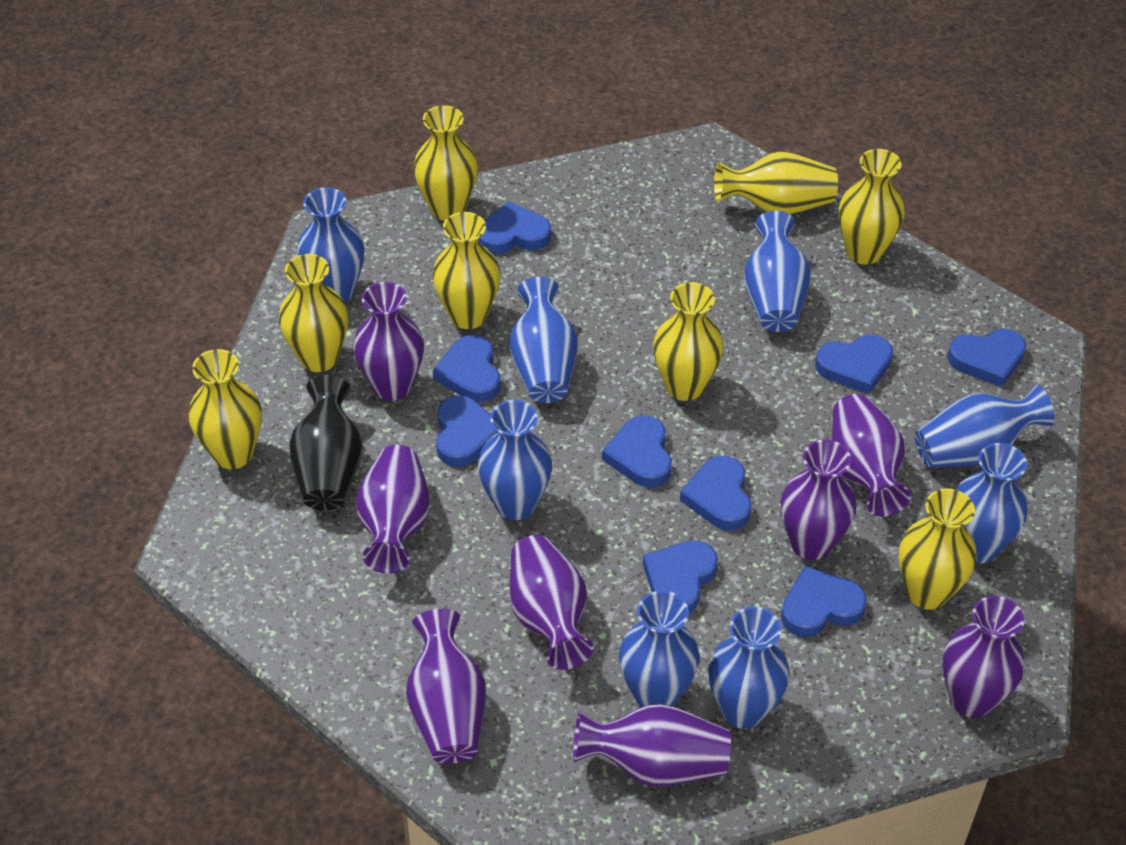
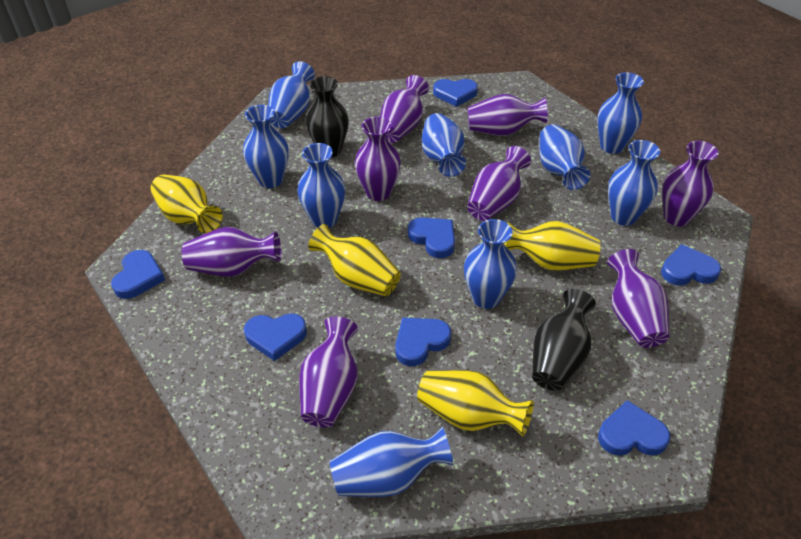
black vase: [289,375,362,511] = 1 -> [305,76,349,158] [532,289,596,391] = 2
blue heart: [433,335,500,402] [436,395,498,467] [478,201,551,254] [602,415,672,488] [643,540,718,613] [680,456,751,531] [781,566,867,637] [815,335,893,394] [948,328,1026,387] = 9 -> [111,250,165,299] [244,313,307,361] [395,317,451,366] [408,217,455,258] [433,79,478,107] [598,400,670,456] [661,244,721,286] = 7
blue vase: [297,187,364,303] [478,400,552,520] [509,276,578,403] [619,591,699,707] [708,607,789,729] [744,211,811,332] [915,385,1055,468] [956,443,1027,564] = 8 -> [243,105,289,188] [268,61,315,129] [297,143,345,228] [330,427,454,497] [422,113,466,177] [464,219,517,309] [539,124,590,190] [597,73,644,154] [608,140,660,226] = 9
yellow vase: [189,349,262,469] [279,254,348,372] [414,105,478,220] [432,212,501,329] [653,282,723,401] [714,151,838,214] [839,149,905,265] [898,488,977,610] = 8 -> [150,174,223,233] [308,224,401,296] [417,370,534,437] [504,221,601,271] = 4

